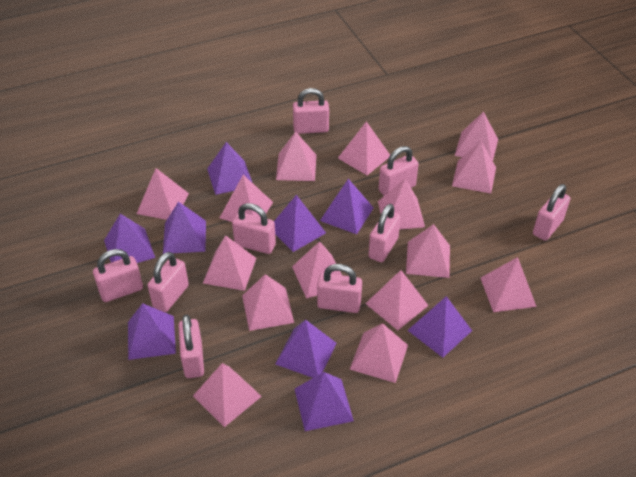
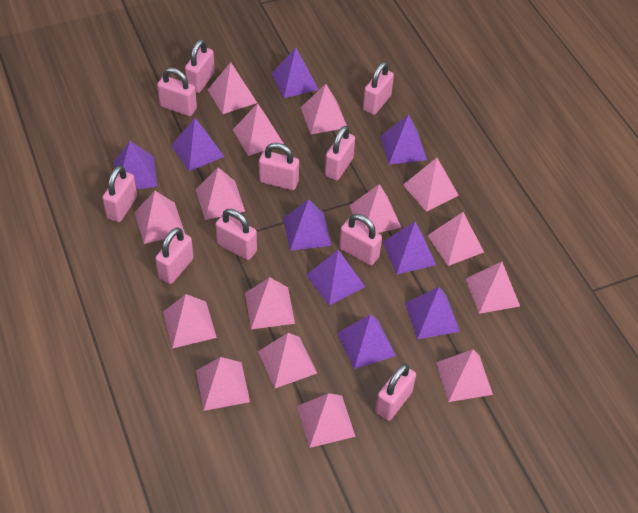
pink padlock: [93,249,143,302] [147,252,189,312] [178,315,204,378] [232,203,276,254] [293,88,329,134] [317,264,362,313] [368,204,401,262] [378,146,419,196] [533,184,570,241] = 9 -> [102,166,137,222] [155,227,194,284] [157,67,197,116] [185,39,215,93] [215,209,257,260] [259,143,299,190] [325,126,355,181] [339,214,382,266] [363,62,394,115] [375,364,416,421] = 10

